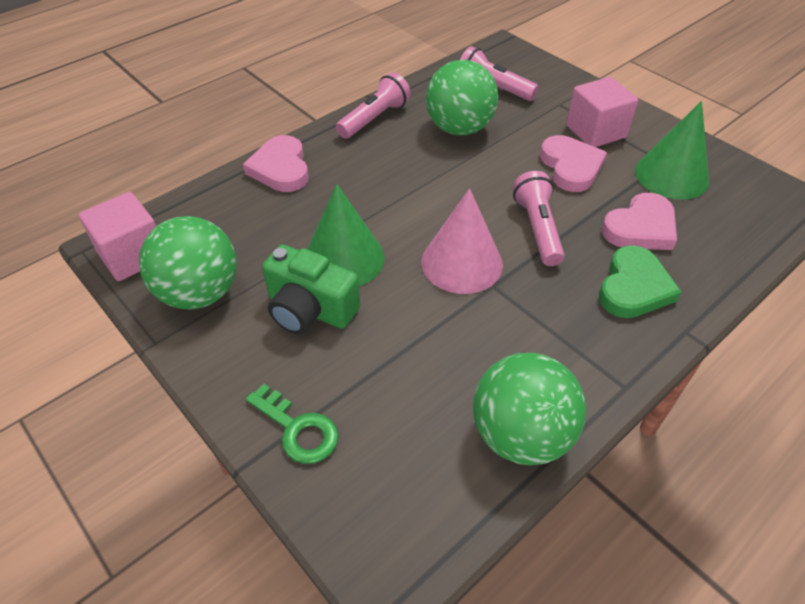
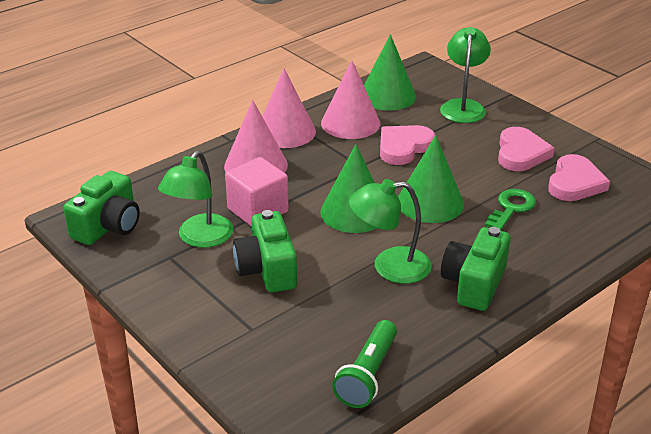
green ball: [139,216,237,309] [426,60,499,135] [473,353,586,465] = 3 -> none = 0
green camera: [262,244,360,334] = 1 -> [63,171,140,245] [233,210,297,293] [441,227,510,311] = 3
green cone: [307,184,385,286] [635,101,709,200] = 2 -> [320,144,377,233] [364,34,416,111] [398,135,464,223] = 3
green flashlight: none = 0 -> [332,320,397,408] = 1
green heart: [599,245,682,318] = 1 -> none = 0
green lamp: none = 0 -> [158,151,234,248] [349,179,432,284] [440,27,491,123] = 3
pink cone: [422,188,503,294] = 1 -> [224,100,288,173] [262,68,316,148] [321,60,380,139] = 3
pink cube: [79,192,156,281] [566,77,638,147] = 2 -> [225,157,289,227] = 1
pink flashlight: [336,72,411,139] [460,46,539,101] [513,171,565,266] = 3 -> none = 0

